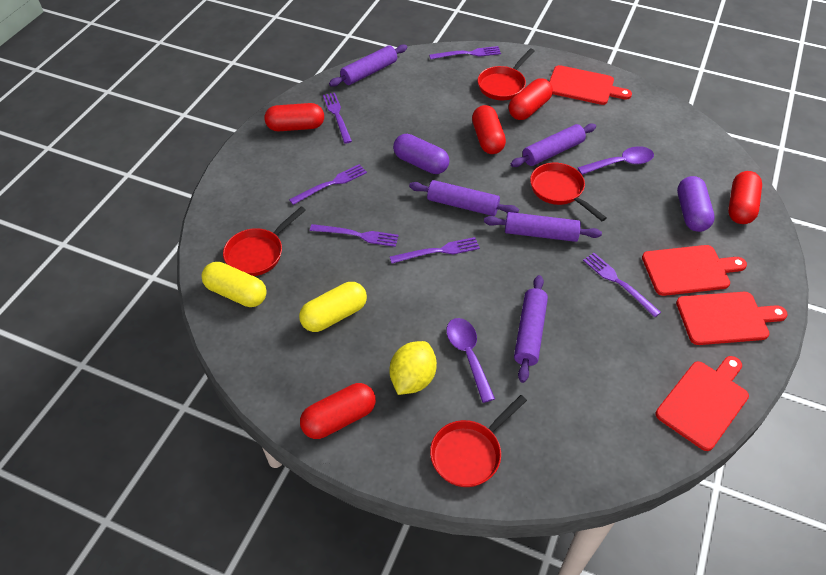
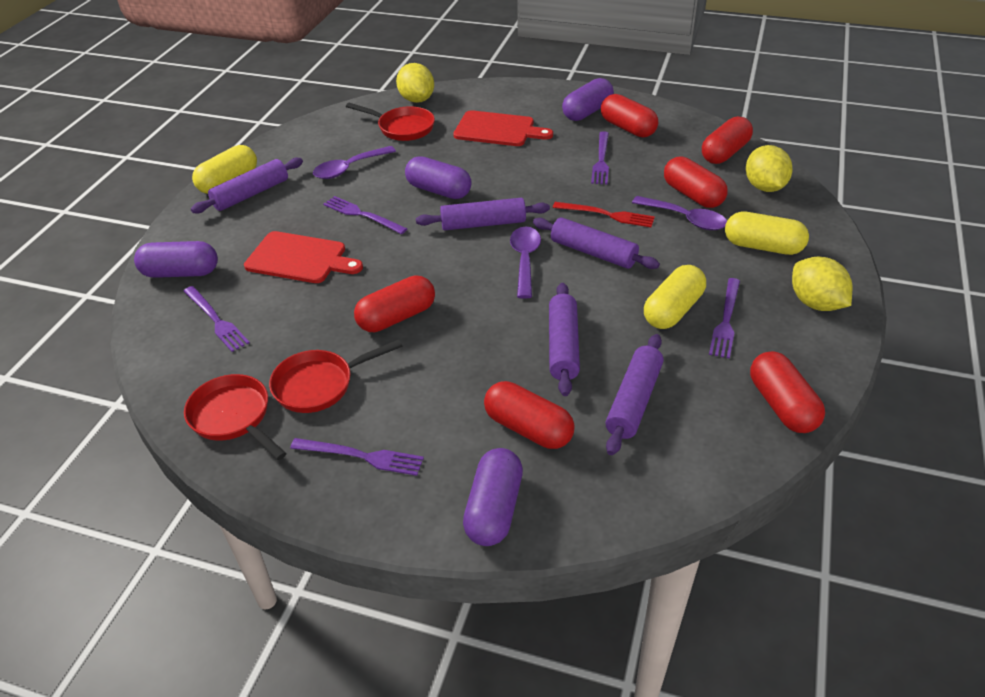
purple capsule: [393,134,449,174] [677,176,715,232] = 2 -> [134,241,218,278] [405,156,472,199] [463,448,523,546] [562,78,614,121] = 4
purple fork: [289,164,367,205] [310,224,399,247] [323,93,352,144] [390,237,480,264] [429,46,501,60] [583,253,661,317] = 6 -> [184,286,250,352] [290,438,424,476] [323,196,407,234] [591,131,609,184] [709,278,740,359] = 5
purple spoon: [446,318,495,403] [577,146,654,175] = 2 -> [313,146,396,179] [510,226,541,299] [632,196,727,230] = 3
red capsule: [264,103,324,131] [300,383,376,439] [472,105,506,154] [509,78,553,120] [728,171,762,224] = 5 -> [354,275,435,332] [484,381,575,449] [601,94,658,137] [664,156,728,208] [702,116,753,164] [750,351,825,433] = 6
red cutting board: [549,65,632,105] [642,245,747,296] [656,356,749,451] [676,292,788,345] = 4 -> [244,231,363,283] [453,110,553,146] = 2
red fork: none = 0 -> [553,202,655,227] = 1
red pan: [223,206,306,276] [430,395,527,487] [478,48,535,100] [530,163,607,221] = 4 -> [184,374,287,460] [269,340,402,413] [346,103,435,141] = 3
yellow capsule: [201,262,267,307] [299,282,367,332] = 2 -> [192,145,257,194] [644,265,706,329] [725,212,809,255] = 3
yellow lemon: [390,341,437,395] = 1 -> [396,63,434,103] [746,145,793,192] [792,257,852,311] = 3

